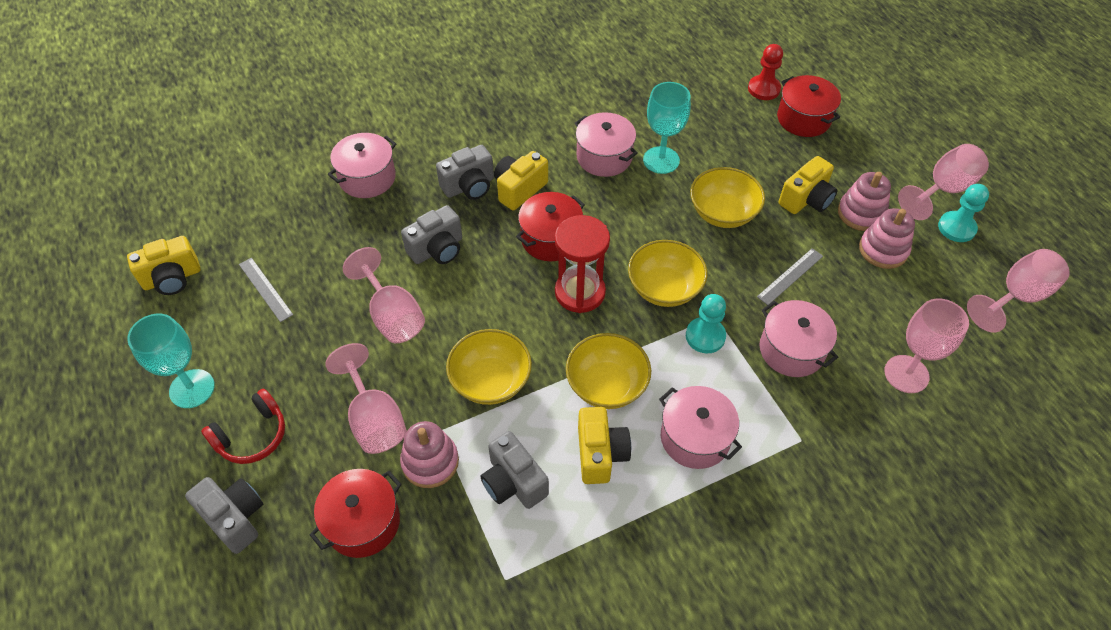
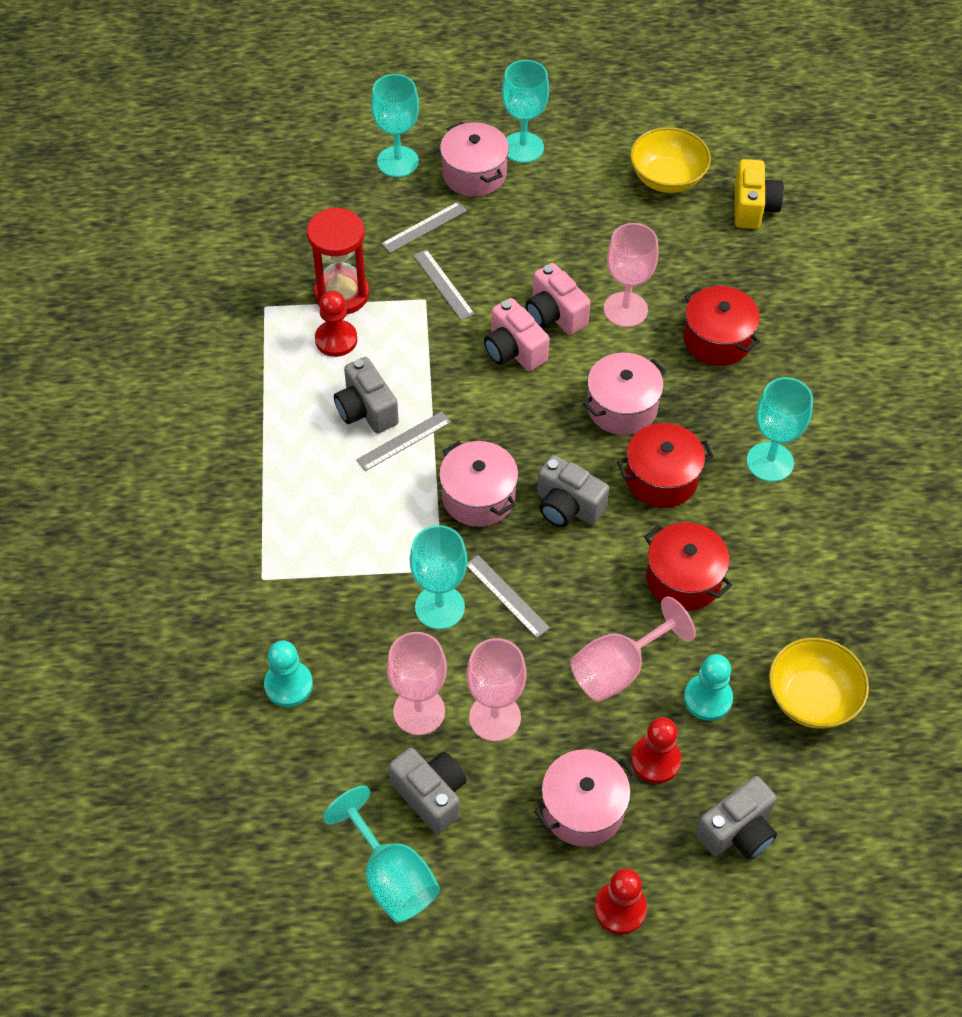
grey ruler: [239,258,293,322] [757,248,823,305] = 2 -> [356,411,451,471] [381,202,467,253] [413,249,475,320] [467,555,550,638] = 4
pink camera: none = 0 -> [484,298,549,371] [526,263,591,335] = 2
pink goblet: [325,343,407,454] [343,247,425,343] [884,299,969,393] [898,144,989,220] [967,249,1070,333] = 5 -> [387,632,447,735] [466,638,527,741] [570,596,696,702] [604,223,659,327] = 4
pink stacking toy: [400,421,459,488] [838,172,891,231] [859,208,915,269] = 3 -> none = 0
red headphones: [201,389,285,464] = 1 -> none = 0
red pawn: [748,44,783,100] = 1 -> [315,291,357,357] [594,869,647,934] [631,717,681,784] = 3
turquoise goblet: [127,314,215,408] [643,82,691,174] = 2 -> [323,786,440,922] [371,74,419,177] [410,525,467,629] [502,60,549,163] [747,377,813,482] = 5
yellow bowl: [446,329,532,405] [566,333,651,409] [628,240,707,307] [690,167,765,228] = 4 -> [630,127,711,193] [769,637,869,729] = 2
yellow camera: [127,236,200,295] [494,151,548,210] [578,407,631,484] [779,156,837,214] = 4 -> [735,159,784,229] = 1

